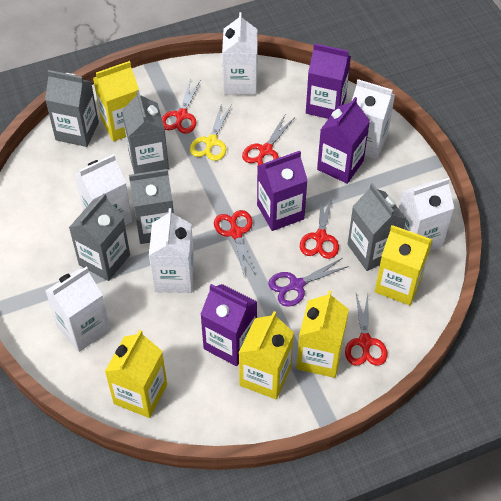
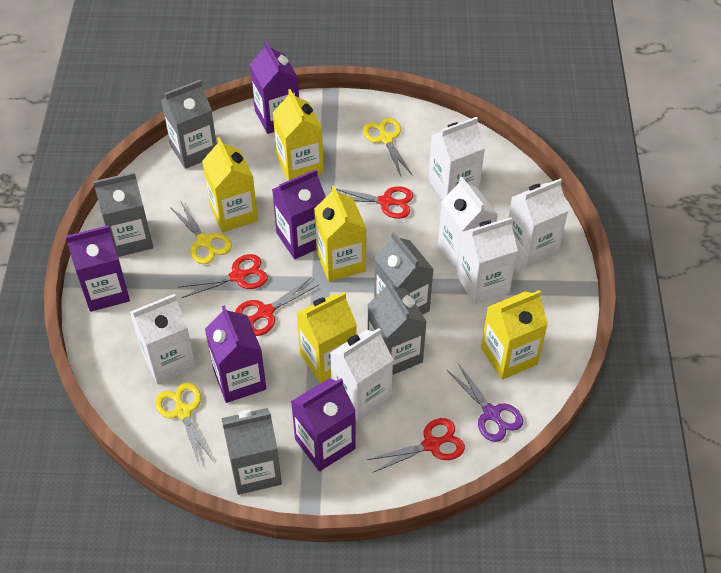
purple carton: [200,284,257,366] [257,151,308,231] [306,43,351,119] [317,97,370,184] = 4 -> [66,225,130,312] [205,305,266,403] [250,41,299,134] [272,169,326,259] [291,378,356,471] = 5
red scissors: [162,79,201,134] [214,210,256,275] [242,115,295,165] [300,195,339,259] [345,293,387,366] = 5 -> [178,254,268,298] [235,277,319,336] [336,186,413,219] [367,418,465,473] = 4
yellow scissors: [190,105,232,161] = 1 -> [155,383,213,466] [170,202,232,264] [363,118,413,178] = 3

